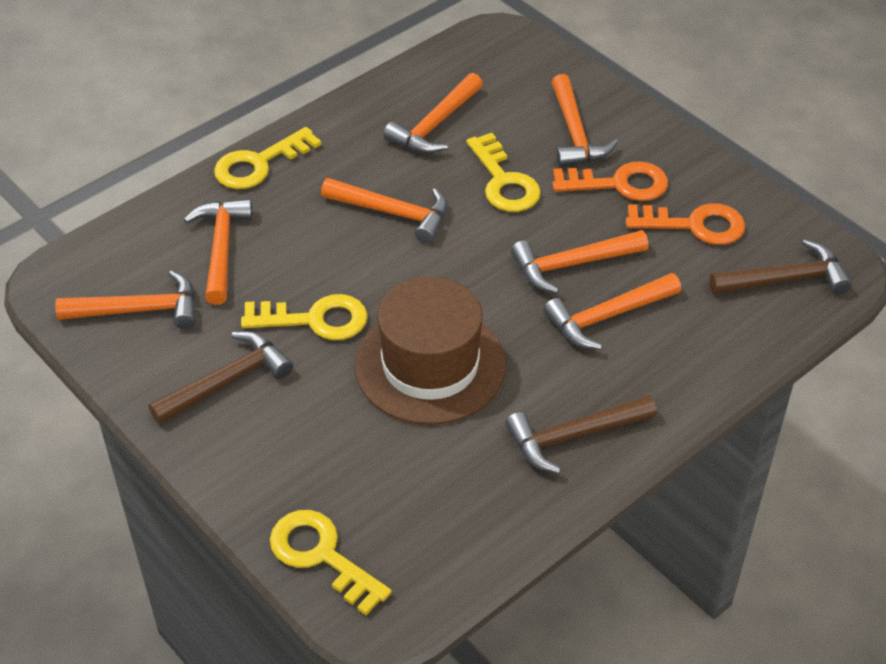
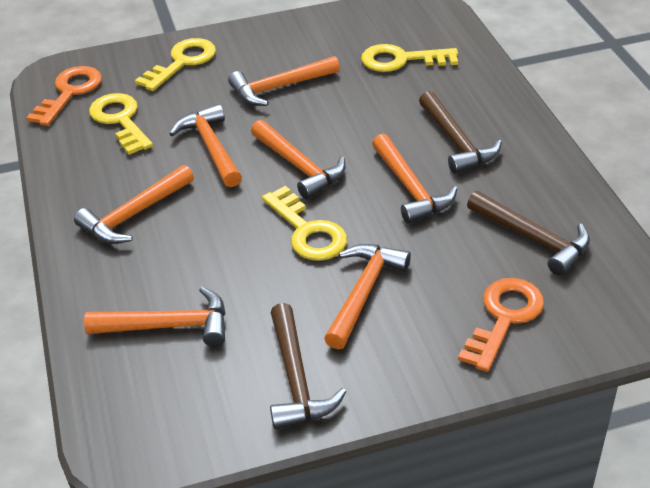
brown hat: [355,276,506,425] = 1 -> none = 0

